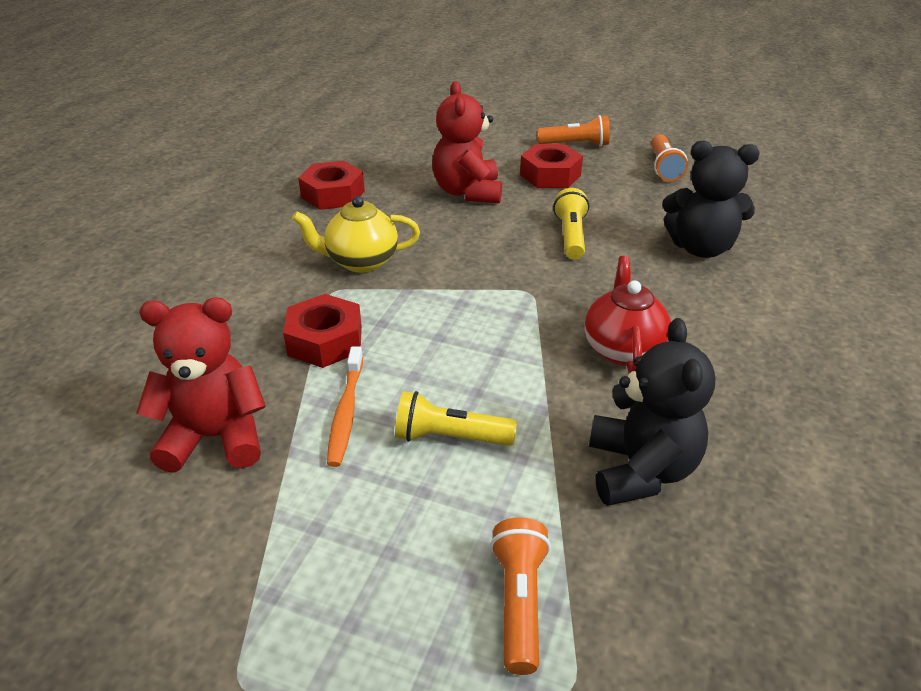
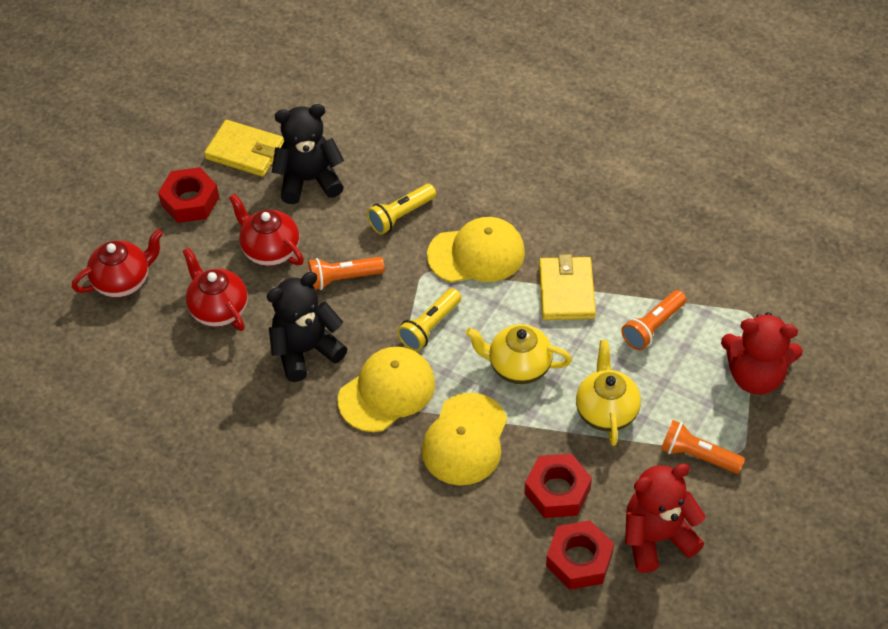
orange toothbrush: [327,346,363,467] = 1 -> none = 0
red teapot: [585,256,671,373] = 1 -> [72,229,163,297] [183,248,248,331] [229,194,304,266] = 3
yellow cap: none = 0 -> [338,347,435,432] [422,393,507,485] [427,217,525,282] = 3
yellow teapot: [292,196,420,273] = 1 -> [466,324,572,385] [576,340,641,446] = 2
yellow wallet: none = 0 -> [204,120,284,177] [539,254,596,320] = 2

